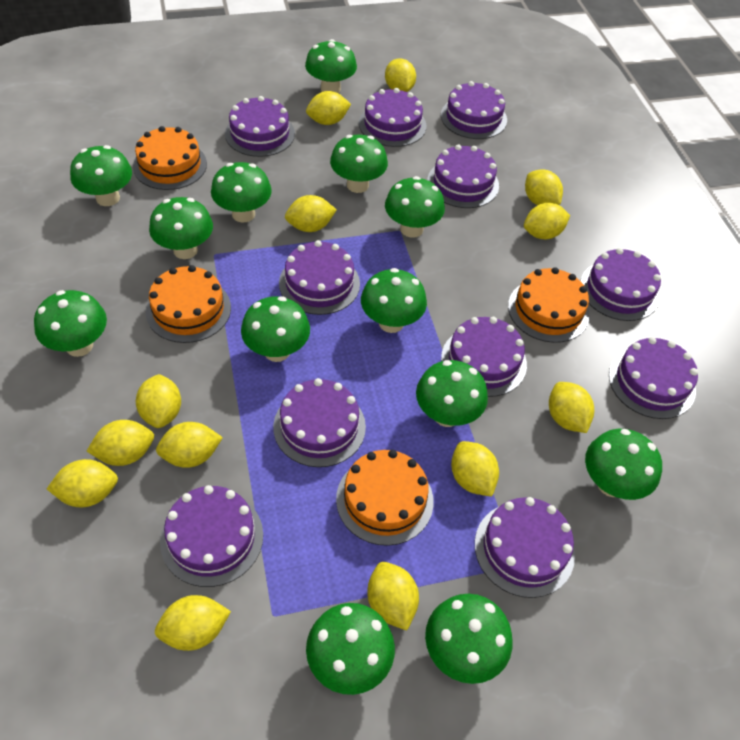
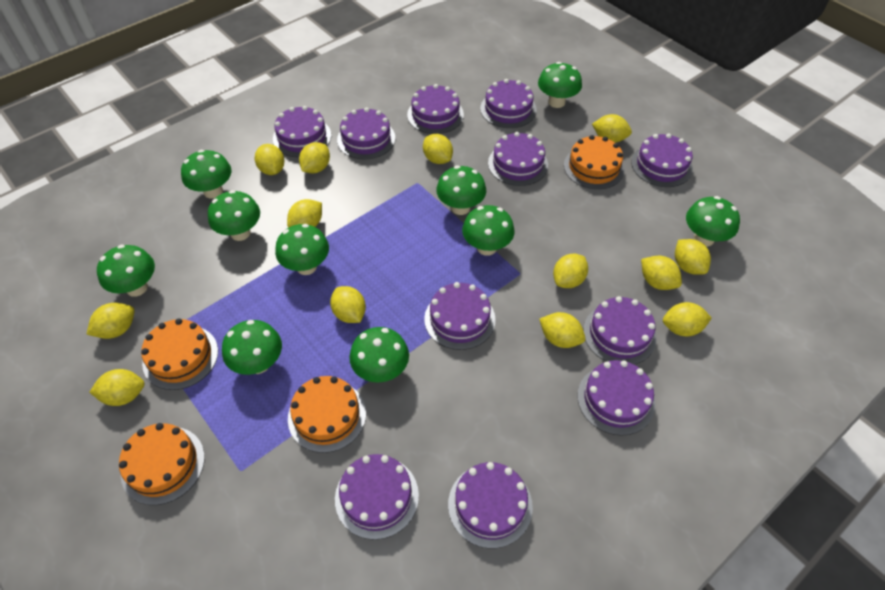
green mushroom: [34,290,107,357] [70,145,132,206] [149,197,213,259] [211,162,272,222] [241,296,310,362] [305,39,357,93] [306,603,395,695] [330,135,388,193] [361,268,427,333] [385,176,445,238] [416,360,488,427] [425,594,512,684] [585,429,662,500] = 13 -> [97,244,155,297] [181,150,232,199] [208,190,260,241] [222,320,282,375] [275,224,329,275] [350,327,409,383] [436,166,486,215] [462,205,515,256] [538,62,582,108] [686,196,740,247] = 10

